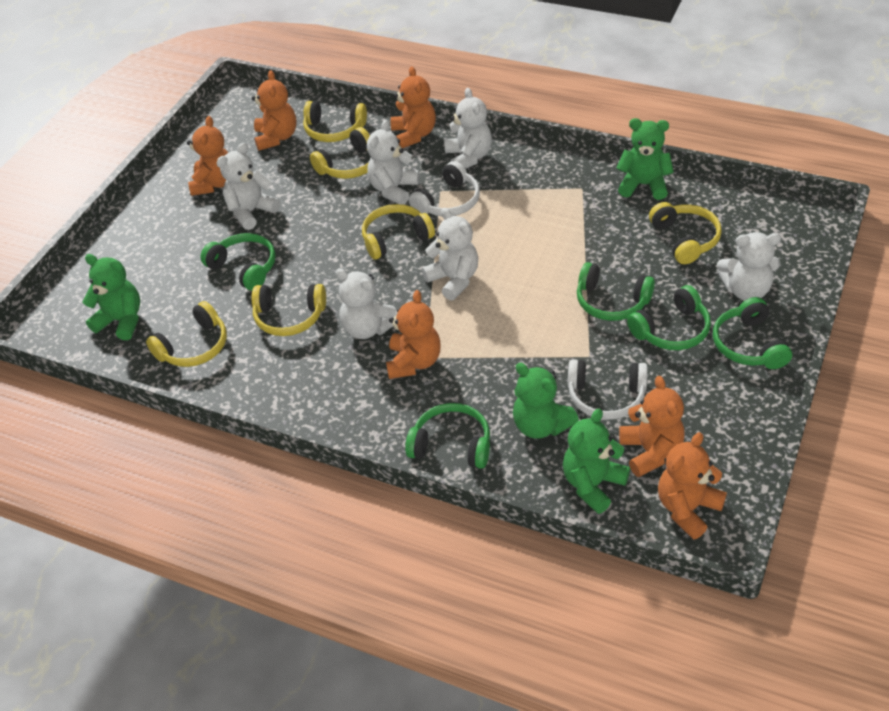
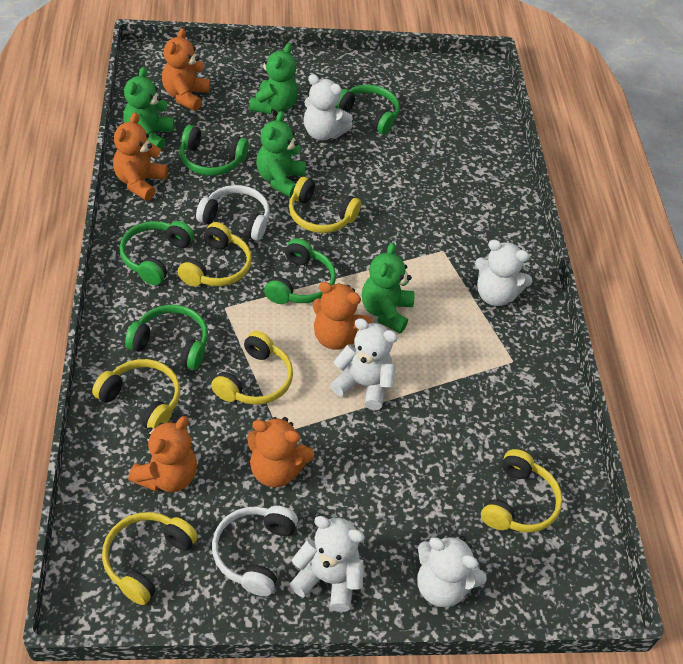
orange teddy bear: [187,116,228,196] [252,70,297,151] [386,290,441,379] [391,66,436,148] [619,376,685,477] [658,432,727,540] = 6 -> [113,112,168,201] [128,416,197,492] [162,28,210,111] [247,417,314,488] [312,282,372,350] = 5
white teddy bear: [217,143,280,230] [335,268,398,339] [367,120,420,205] [422,208,478,301] [444,88,492,169] [717,232,781,301] = 6 -> [289,516,365,612] [304,74,353,141] [330,318,398,410] [417,535,487,607] [475,239,532,306] = 5

